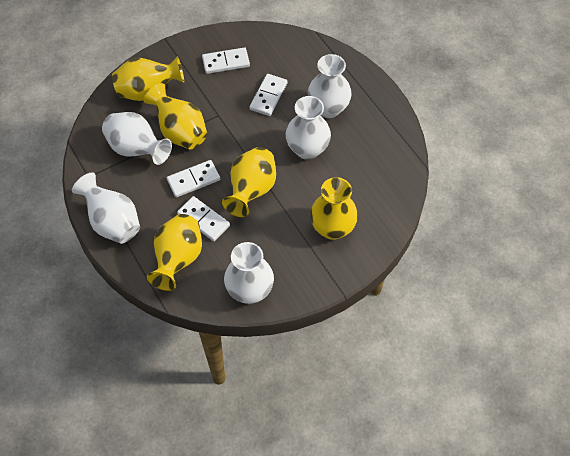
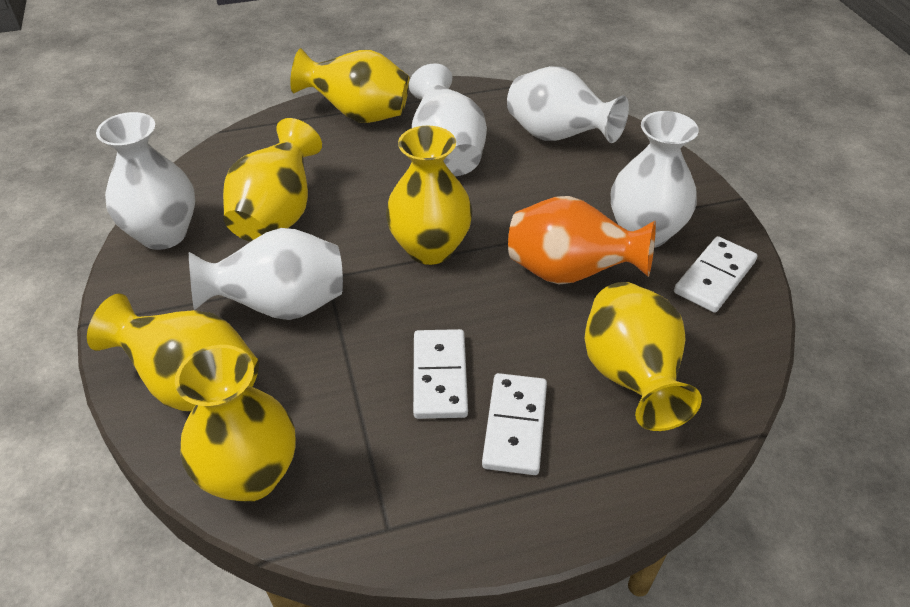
orange vase: none = 0 -> [508,196,656,285] = 1
white domino: [167,160,220,197] [177,196,230,242] [202,48,250,74] [249,74,287,116] = 4 -> [413,329,468,419] [482,373,547,475] [674,236,757,313] = 3
yellow vase: [112,56,184,101] [143,83,207,150] [147,214,202,291] [222,147,276,217] [310,177,358,240] = 5 -> [87,293,259,411] [175,345,295,502] [223,118,322,242] [290,48,409,123] [386,126,473,265] [585,282,702,431] = 6

